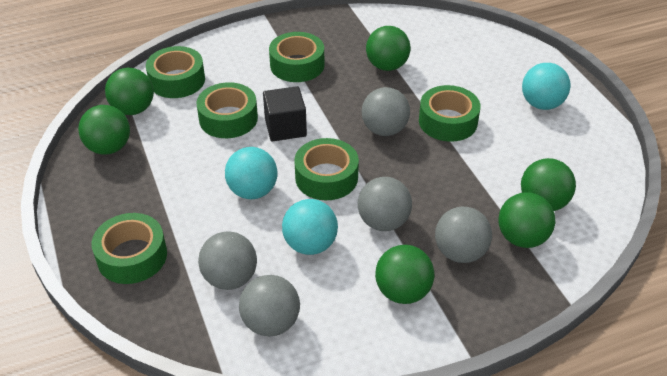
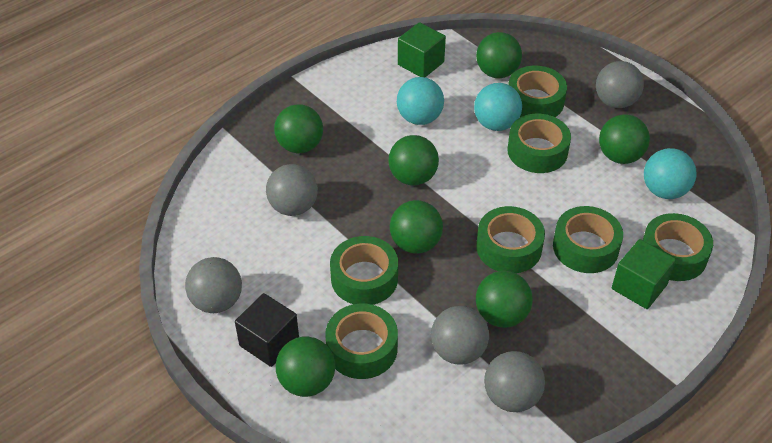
green ball: [78,105,130,155] [105,68,154,115] [366,26,411,71] [375,245,435,304] [498,192,556,248] [521,158,576,211] = 6 -> [274,104,323,153] [276,337,335,397] [389,135,439,186] [390,200,443,254] [476,32,522,78] [476,271,533,328] [599,114,650,164] = 7
green cube: none = 0 -> [398,22,446,77] [612,239,676,309] = 2
green tape: [91,213,167,284] [146,46,205,98] [196,82,258,138] [269,32,324,82] [294,138,359,200] [419,85,481,142] = 6 -> [325,304,398,379] [330,236,398,305] [476,206,545,273] [507,114,571,173] [508,66,567,117] [553,206,623,273] [643,213,713,281] = 7

